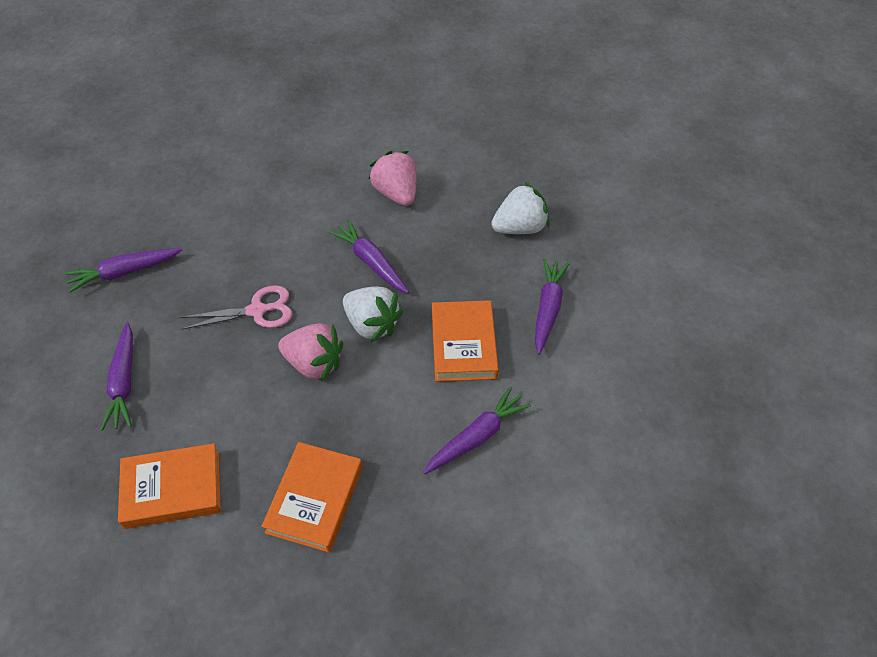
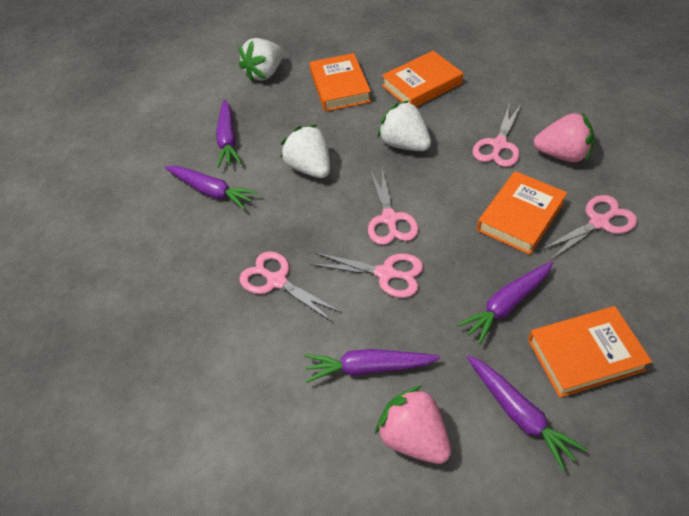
orange book: [118,443,221,529] [261,442,362,553] [432,300,499,382] = 3 -> [309,53,371,112] [382,51,463,107] [477,171,567,255] [528,306,652,398] = 4
pink scissors: [180,285,292,330] = 1 -> [239,251,342,322] [311,252,423,298] [368,168,419,245] [472,103,522,167] [540,195,637,260] = 5
white strawberry: [343,286,403,342] [491,182,550,234] = 2 -> [239,38,283,82] [281,124,330,178] [377,100,431,151] = 3

